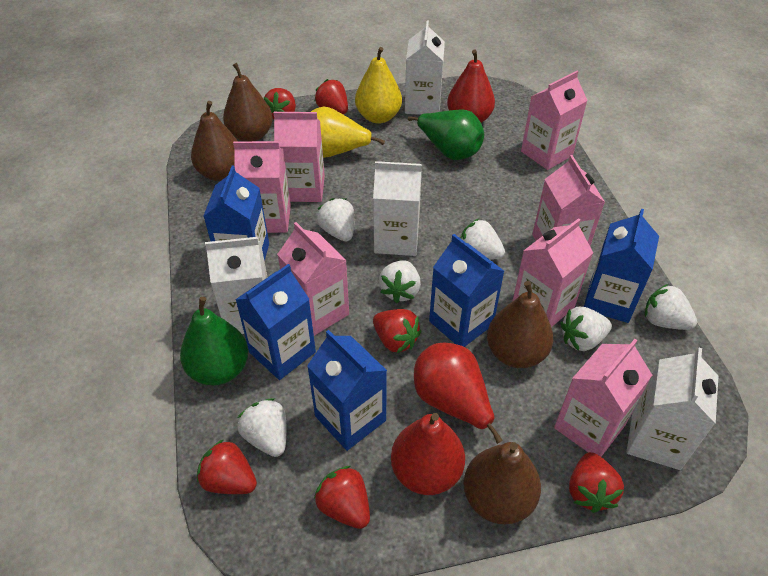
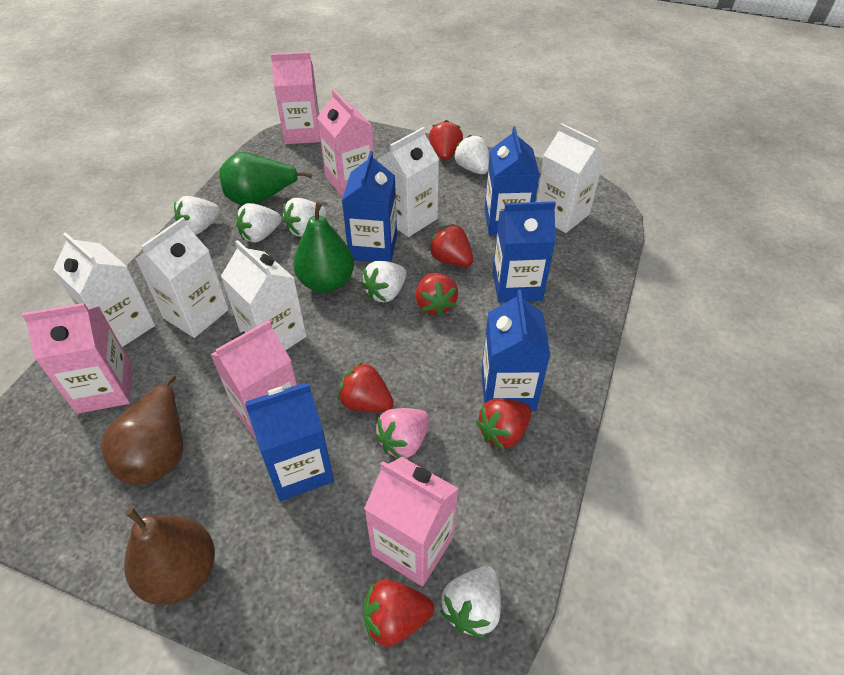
brown pear: [191,101,238,181] [223,63,273,141] [463,442,541,524] [487,281,553,368] = 4 -> [101,374,183,485] [124,507,215,605] = 2
pink carton: [233,141,291,233] [274,112,325,202] [277,222,349,336] [512,218,593,327] [521,71,588,170] [532,155,605,246] [554,339,652,457] = 7 -> [22,303,132,414] [210,320,297,441] [271,52,321,144] [317,90,374,197] [364,457,459,587] = 5
pink strawberry: none = 0 -> [375,408,430,458] = 1
red pear: [391,413,465,495] [414,343,503,444] [447,49,495,123] = 3 -> none = 0
white carton: [205,237,267,334] [373,161,422,256] [405,21,445,115] [626,348,719,470] = 4 -> [53,232,155,347] [136,217,229,338] [221,240,306,350] [377,127,439,237] [536,123,605,233] = 5
yellow pear: [311,107,385,158] [355,47,402,124] = 2 -> none = 0

